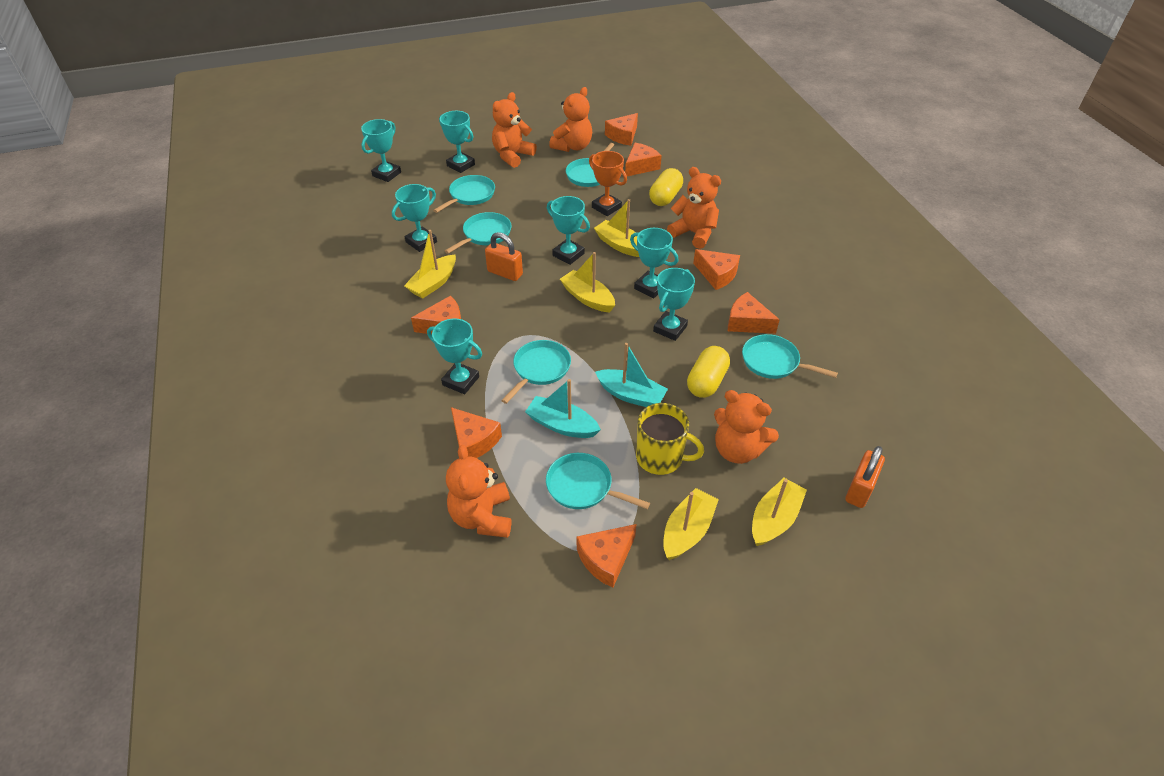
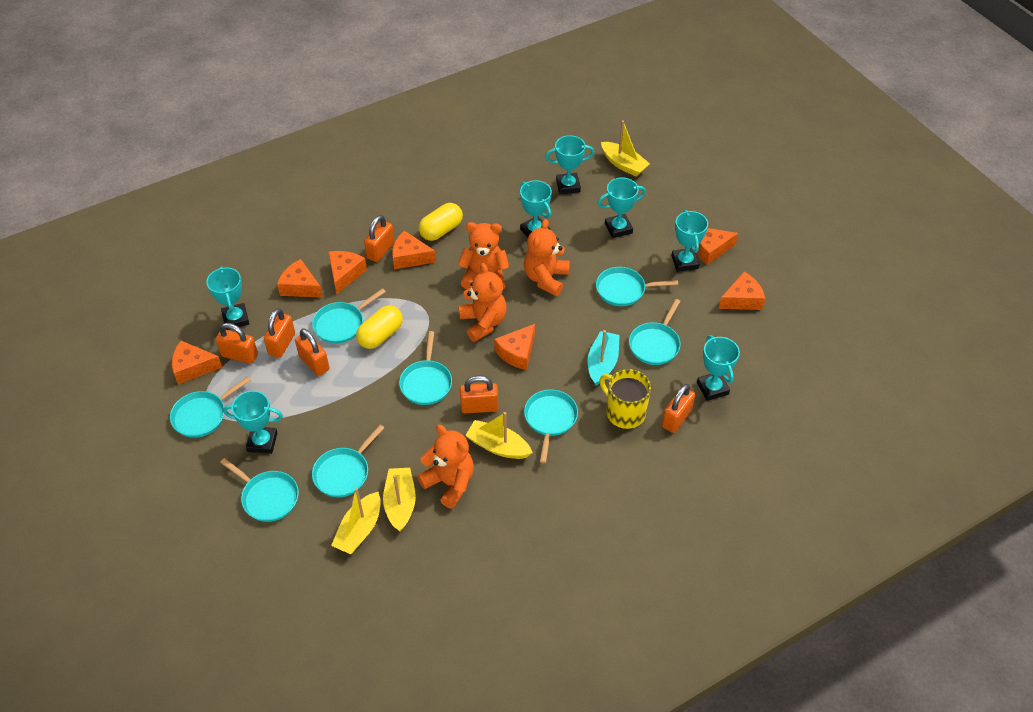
orange padlock: [485,232,523,281] [845,446,885,508] = 2 -> [216,323,258,364] [264,308,295,358] [295,328,330,376] [364,215,395,262] [460,375,498,413] [662,384,695,433] = 6
orange teddy bear: [446,445,511,538] [492,92,537,168] [549,87,592,152] [667,167,721,249] [714,390,779,464] = 5 -> [417,425,474,509] [458,222,510,289] [458,263,507,342] [524,219,570,296] = 4
orange trophy: [589,151,627,216] = 1 -> none = 0
turquoise boat: [525,379,601,438] [595,343,668,407] = 2 -> [587,330,620,386] = 1
turquoise pan: [433,175,495,213] [445,212,512,254] [501,340,571,404] [546,453,650,509] [566,143,614,187] [742,334,838,379] = 6 -> [170,376,251,438] [220,458,299,522] [312,288,386,344] [312,425,384,497] [399,331,452,405] [524,389,578,463] [596,267,678,306] [629,299,681,365] = 8
yellow boat: [404,230,456,298] [560,252,615,312] [594,199,639,257] [663,488,719,560] [752,478,807,546] = 5 -> [331,488,381,554] [383,468,416,532] [465,412,533,459] [601,121,650,177] = 4

